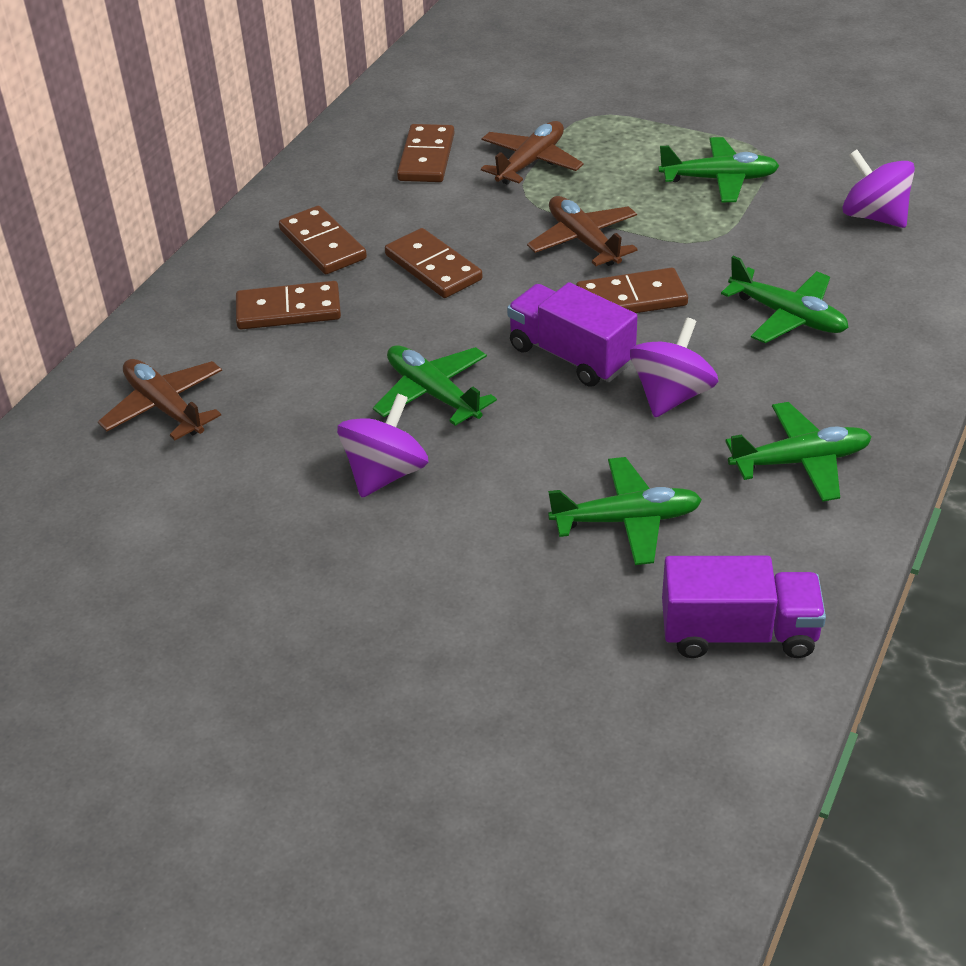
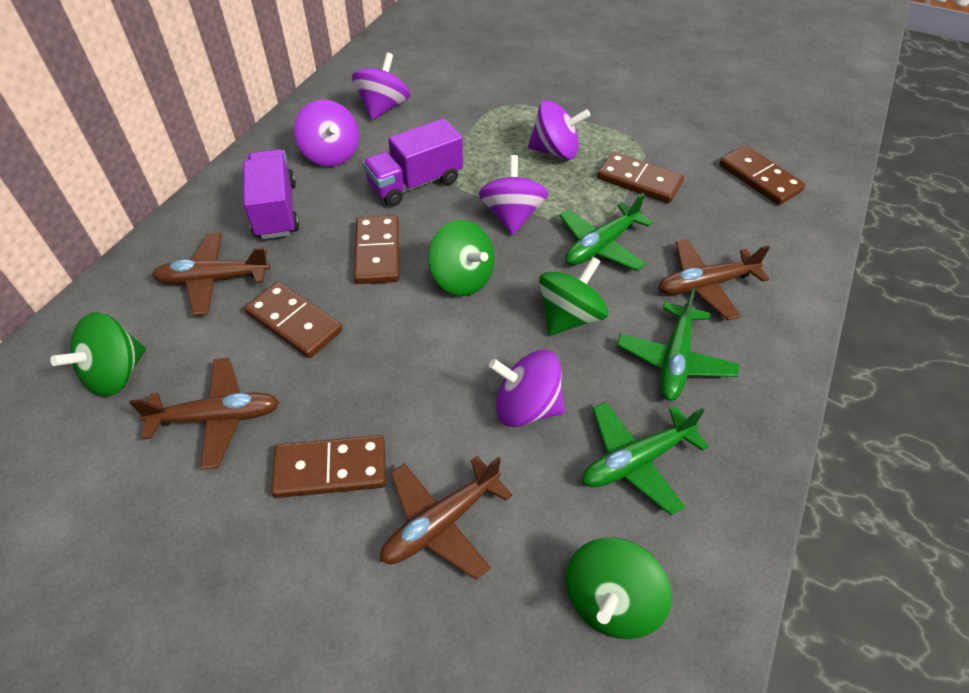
brown plane: [98,359,222,441] [481,121,583,185] [527,196,637,266] = 3 -> [129,358,279,470] [152,233,270,315] [380,456,513,580] [658,239,770,321] = 4
green plane: [373,345,497,426] [548,457,702,565] [659,137,779,203] [721,256,849,343] [725,402,872,502] = 5 -> [559,193,653,271] [582,402,709,515] [617,288,740,401] = 3
green spinning top: none = 0 -> [50,312,146,397] [428,220,494,296] [539,257,609,335] [566,537,672,639] = 4
purple spinning top: [337,393,428,498] [630,317,718,418] [842,149,915,228] = 3 -> [294,100,359,166] [352,53,410,120] [479,155,548,235] [489,350,565,427] [528,100,590,160] = 5

